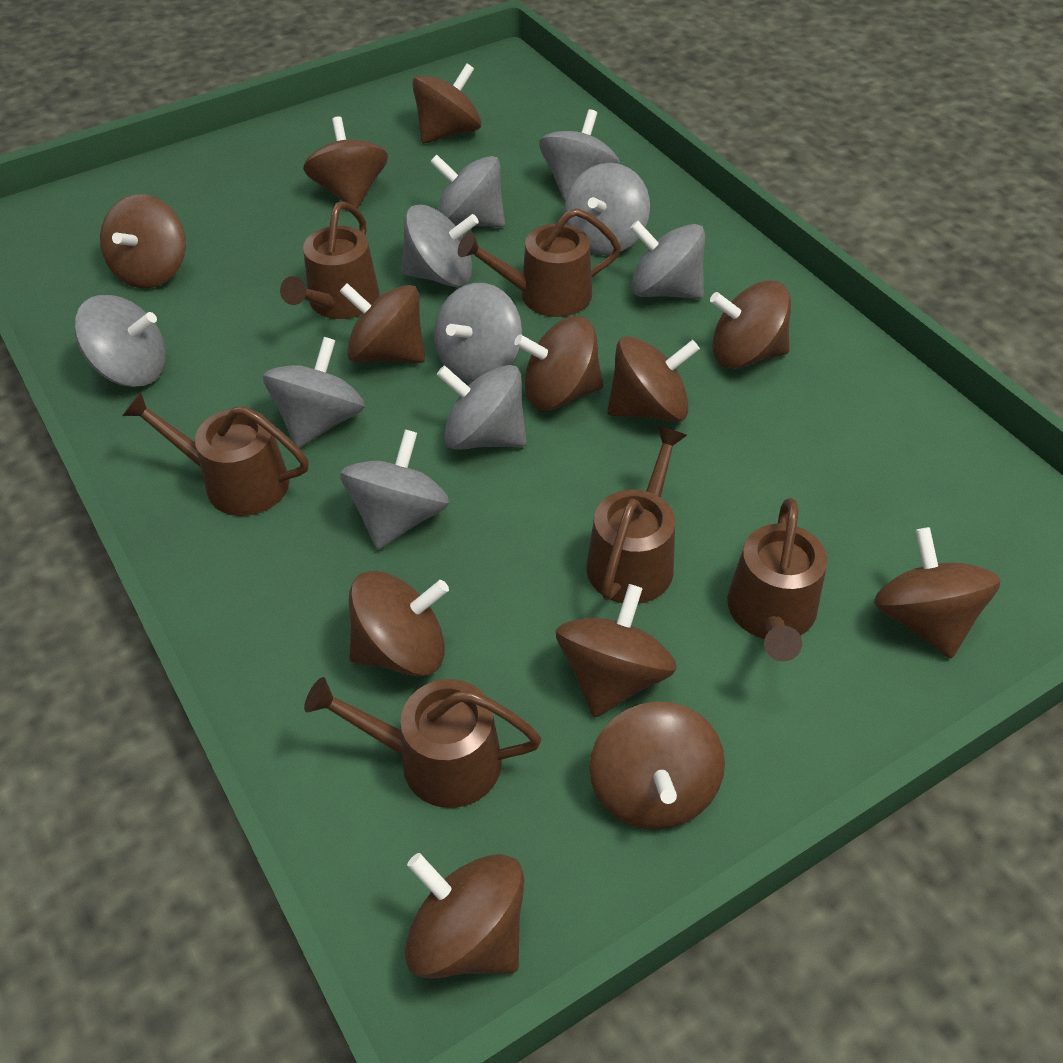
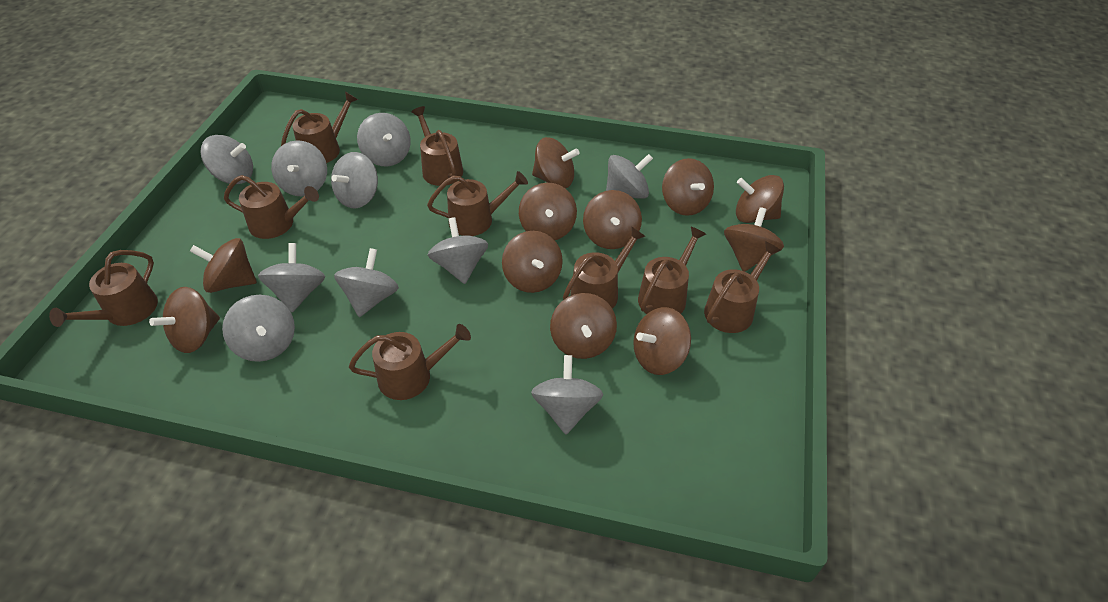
brown spinning top: [100,194,186,288] [303,117,388,209] [339,283,425,363] [349,571,449,677] [405,853,524,978] [412,63,481,143] [514,316,604,411] [556,584,677,718] [589,701,725,830] [607,336,700,422] [710,280,791,369] [874,527,1001,659] = 12 -> [149,287,220,353] [190,238,257,293] [502,231,563,293] [519,183,577,240] [532,137,579,188] [550,293,617,359] [583,190,642,249] [633,307,691,375] [662,158,714,216] [724,207,784,272] [736,175,784,223] = 11
brown watering can: [122,391,309,516] [280,202,380,319] [304,677,541,808] [458,208,621,317] [586,426,687,604] [727,498,827,661] = 6 -> [49,250,158,327] [224,175,319,239] [281,92,358,163] [349,324,471,400] [411,106,463,186] [427,171,528,236] [563,226,645,309] [638,227,706,314] [704,241,781,333] = 9

